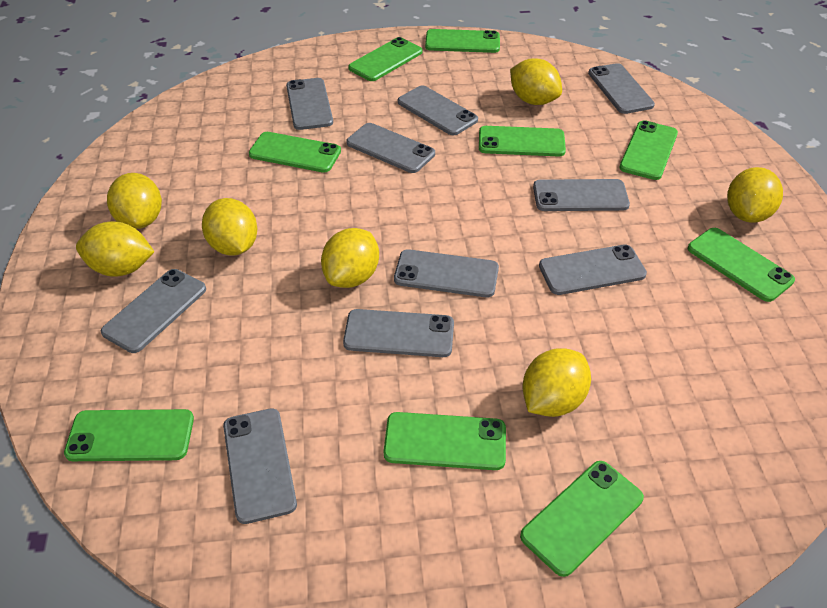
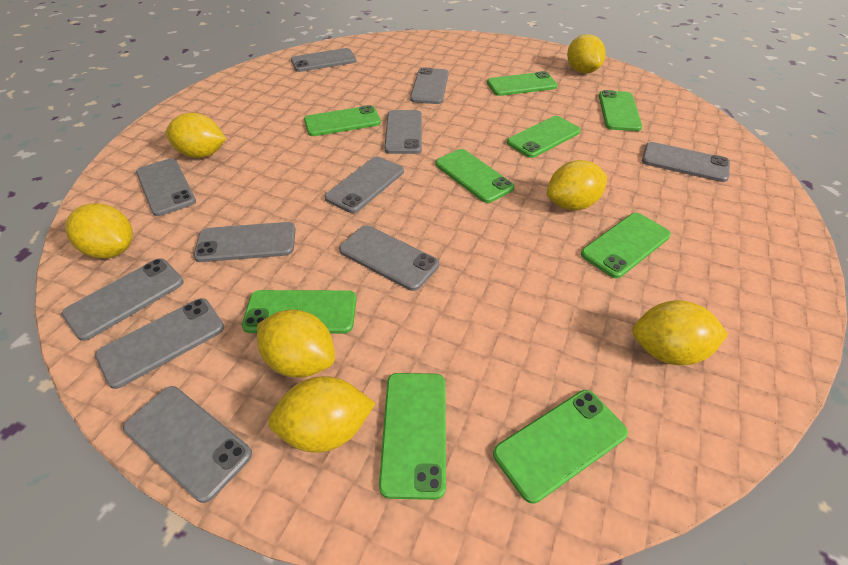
grey phone: [101,269,206,353] [223,408,297,524] [286,78,333,130] [343,309,454,357] [346,123,435,173] [394,249,499,297] [398,85,478,135] [533,179,630,211] [539,245,647,295] [588,63,655,114] = 10 -> [62,258,184,341] [95,298,224,389] [123,386,252,503] [136,159,196,216] [194,222,295,262] [291,48,356,72] [324,157,404,213] [339,225,439,291] [384,110,422,154] [410,67,449,104] [642,142,730,182] = 11

